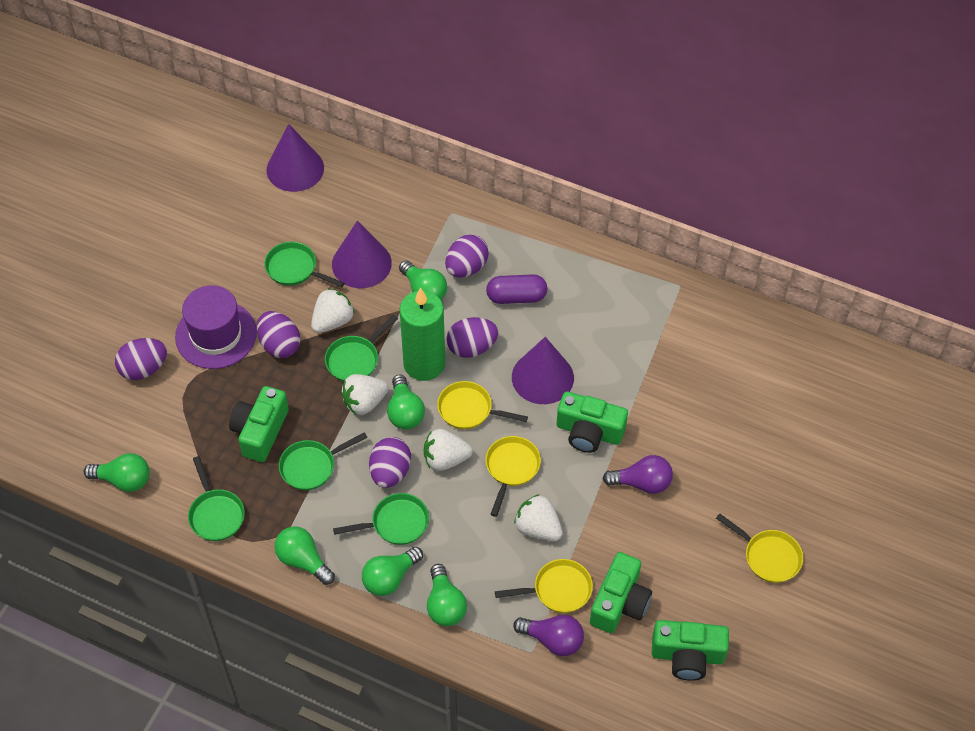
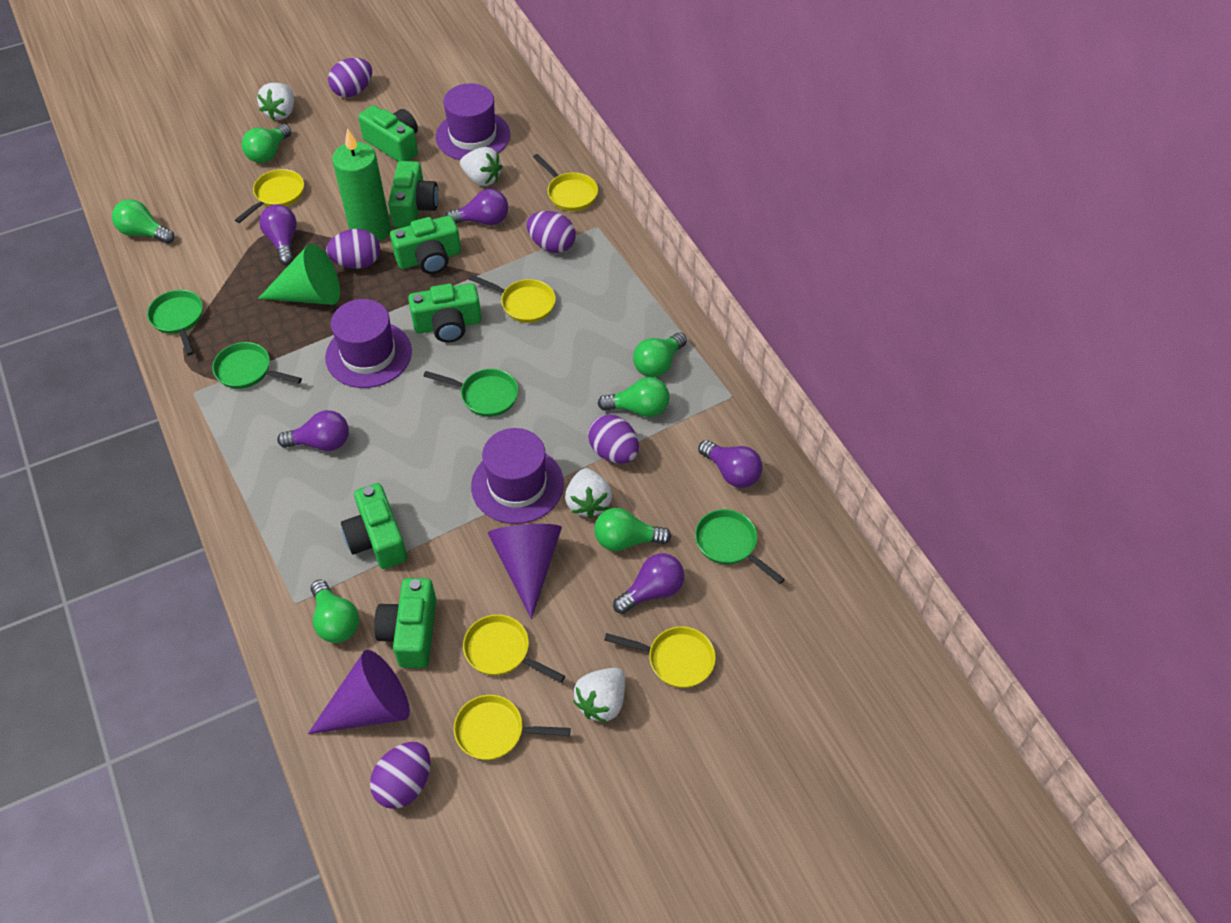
green camera: [229,386,289,462] [557,392,628,453] [590,552,652,633] [652,620,729,681] = 4 -> [341,483,407,569] [358,105,418,162] [374,578,436,668] [388,161,438,228] [390,215,461,274] [408,283,482,343] = 6
green cone: none = 0 -> [258,244,340,305] = 1
green pan: [188,456,245,541] [264,242,344,288] [279,432,368,490] [325,315,398,382] [333,493,429,545] = 5 -> [147,290,203,356] [212,342,302,389] [423,369,518,417] [695,509,785,584] = 4
purple capsule: [486,274,547,304] = 1 -> none = 0
purple cone: [267,124,324,192] [332,220,392,288] [512,337,574,404] = 3 -> [308,650,410,734] [488,524,562,619] = 2
purple hat: [175,285,257,369] = 1 -> [325,299,412,388] [436,83,510,160] [471,428,564,524] = 3
purple light bulb: [513,615,584,656] [603,455,673,494] = 2 -> [259,204,297,265] [277,410,349,451] [446,189,508,225] [613,553,684,614] [698,440,762,488] = 5
yellow pan: [437,381,528,429] [485,436,541,517] [495,559,593,613] [716,513,803,583] = 4 -> [235,169,304,223] [454,695,571,760] [463,614,565,683] [469,275,556,323] [533,154,598,211] [604,627,716,688] = 6

